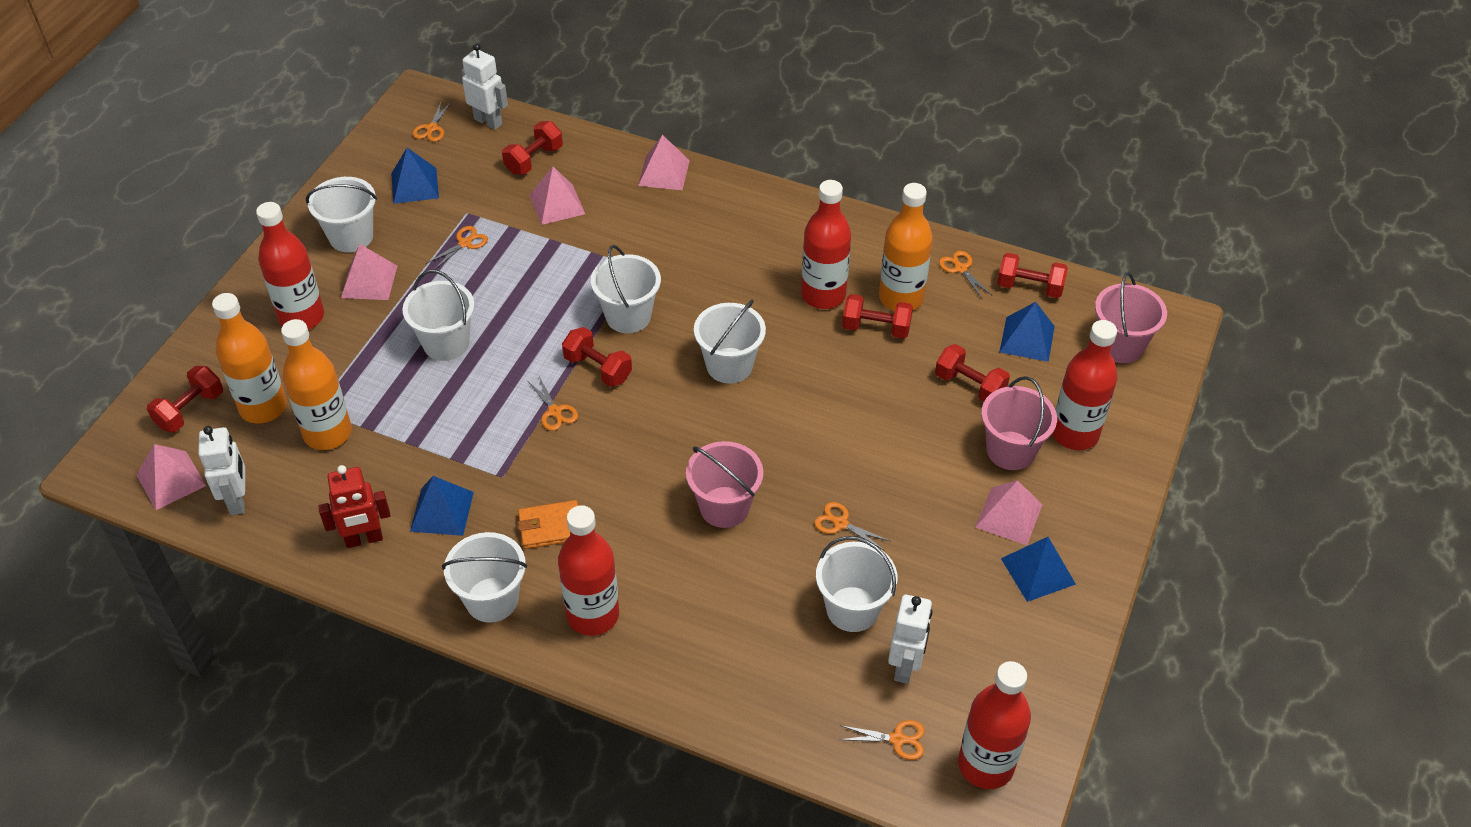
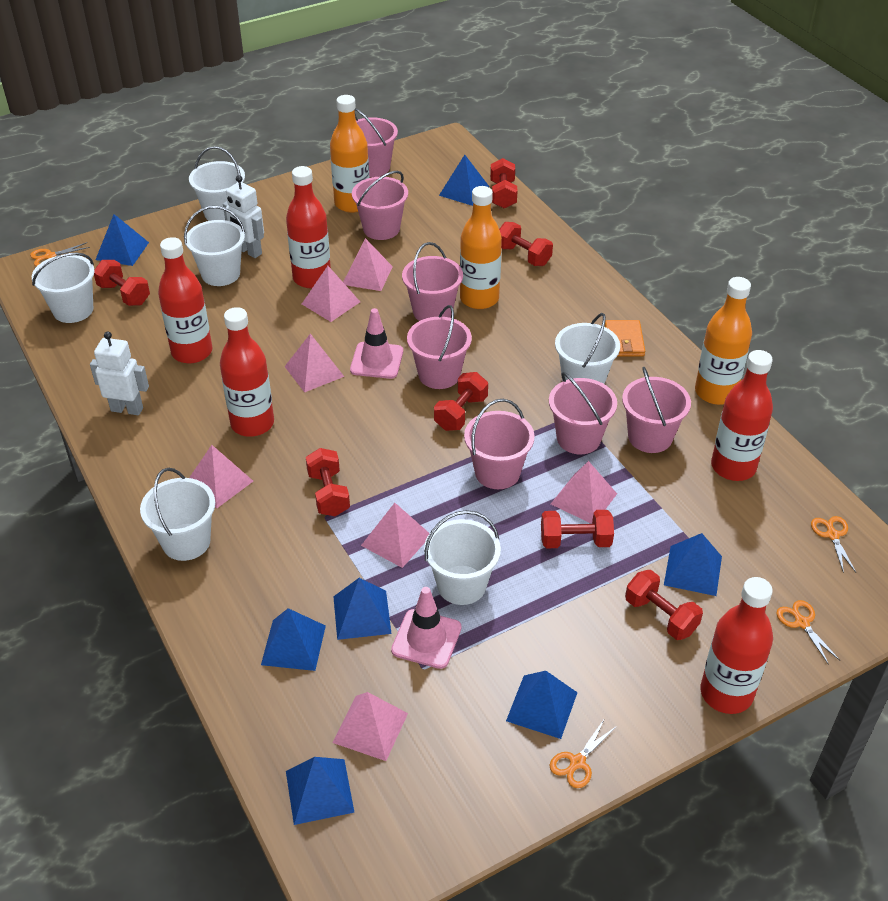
blue pyramid: [391,148,439,204] [410,476,474,536] [999,302,1055,362] [1001,537,1076,602] = 4 -> [96,214,149,266] [261,608,326,671] [286,757,355,825] [333,578,392,640] [439,155,489,206] [506,671,578,739] [664,533,722,596] = 7
orange scissors: [413,100,452,142] [426,226,488,270] [528,377,578,431] [814,502,890,551] [839,720,925,760] [939,251,993,300] = 6 -> [30,242,90,267] [550,718,617,788] [776,600,840,665] [811,516,856,573] = 4
pink bucket: [686,441,763,528] [981,376,1057,470] [1095,272,1167,363] = 3 -> [352,171,408,240] [355,108,398,177] [402,242,463,321] [407,305,472,389] [464,399,535,489] [549,372,617,454] [622,367,691,453] = 7
pink pyramid: [136,444,206,510] [341,244,397,300] [529,167,585,225] [638,135,690,190] [975,480,1042,545] = 5 -> [189,445,253,508] [285,334,344,392] [302,266,360,322] [332,692,408,761] [343,238,393,291] [361,503,430,568] [551,461,617,524] = 7
pink traffic cone: none = 0 -> [350,308,403,379] [391,587,462,669] = 2
red dumbbell: [147,366,223,432] [502,121,563,174] [562,327,632,387] [842,294,913,339] [935,344,1010,402] [997,253,1068,298] = 6 -> [94,260,150,306] [306,448,350,516] [434,372,488,431] [490,158,518,209] [499,222,553,266] [541,510,614,548] [625,570,703,640] = 7
red robot: [318,465,390,548] = 1 -> none = 0
white robot: [198,426,245,515] [461,44,508,130] [888,595,932,684] = 3 -> [90,331,149,415] [223,175,264,258] = 2

